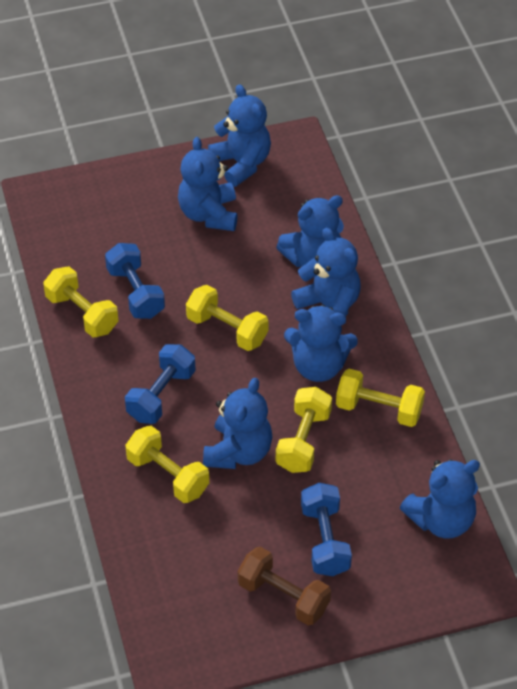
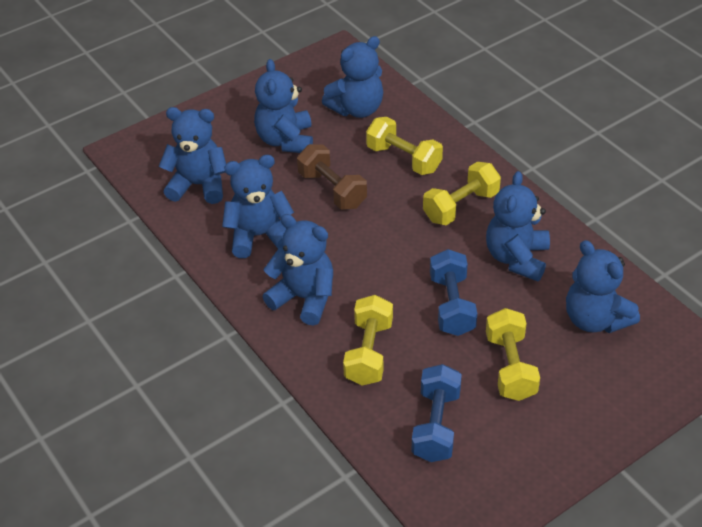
blue dumbbell: [105,243,165,319] [125,344,196,424] [301,483,352,576] = 3 -> [412,364,462,462] [430,249,477,336] = 2
yellow dumbbell: [43,266,119,337] [125,426,209,503] [186,285,268,351] [276,387,332,473] [336,369,425,427] = 5 -> [343,295,393,386] [366,117,443,175] [423,162,501,225] [486,308,540,401] = 4

